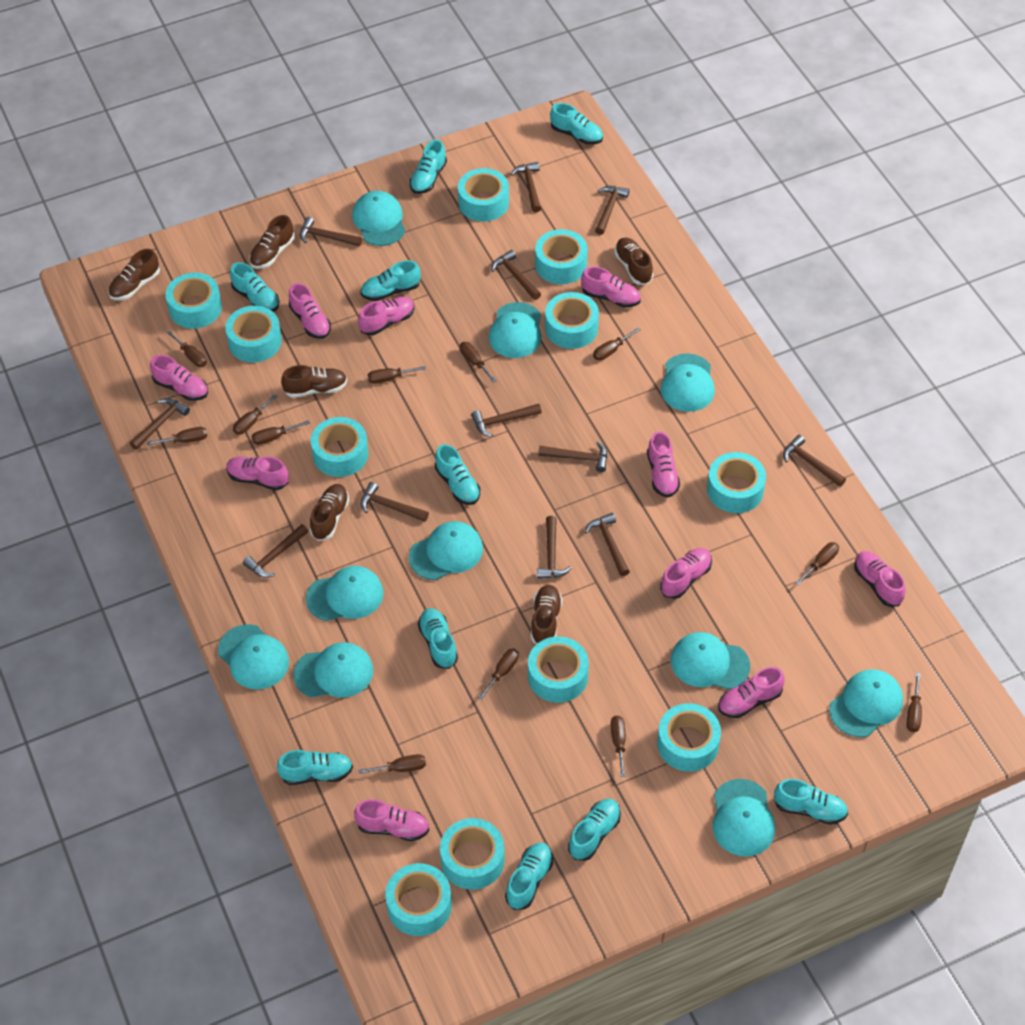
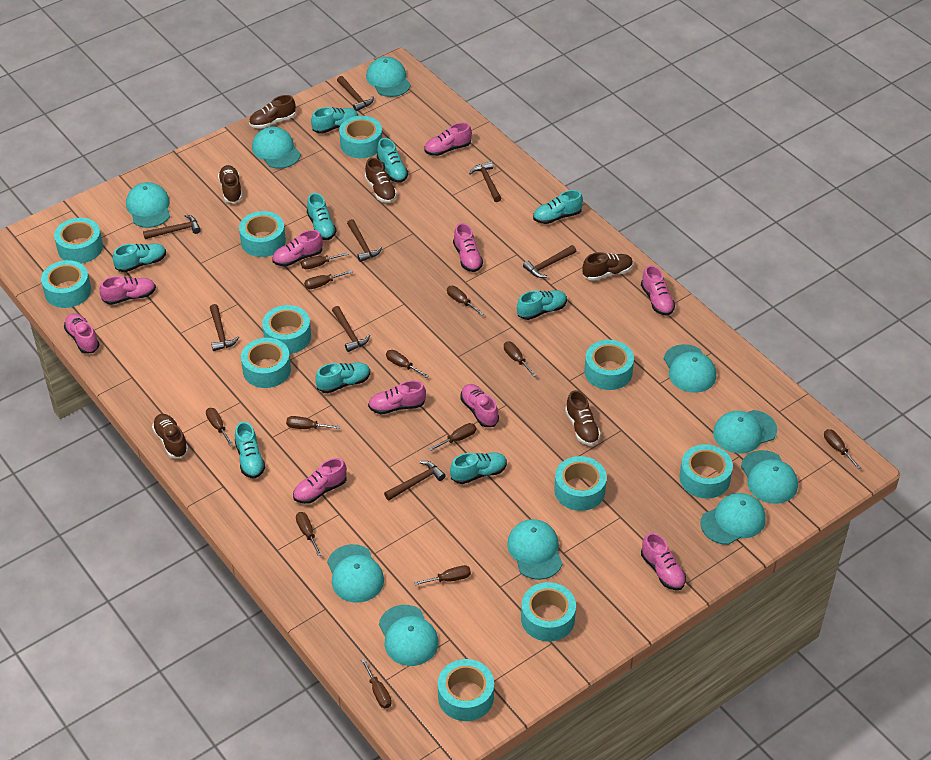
brown hammer: [130,398,190,450] [243,524,308,578] [299,217,362,247] [360,482,429,522] [471,404,542,437] [491,250,541,300] [510,162,541,213] [537,516,572,579] [538,442,607,472] [585,513,630,576] [595,186,630,235] [783,435,846,487] = 12 -> [143,215,201,239] [210,304,239,351] [332,306,370,352] [337,76,374,111] [347,219,382,262] [384,461,446,500] [469,161,501,202] [523,245,576,278] = 8
turquoise shoe: [230,262,279,312] [277,750,353,785] [360,260,421,301] [410,140,447,194] [418,608,458,669] [435,444,480,505] [505,843,553,910] [550,103,603,145] [568,799,621,861] [774,779,848,825] = 10 -> [113,243,166,272] [235,422,265,479] [307,193,336,240] [311,107,358,134] [315,362,370,393] [377,138,408,182] [450,452,507,484] [517,290,567,320] [533,190,583,224] = 9

